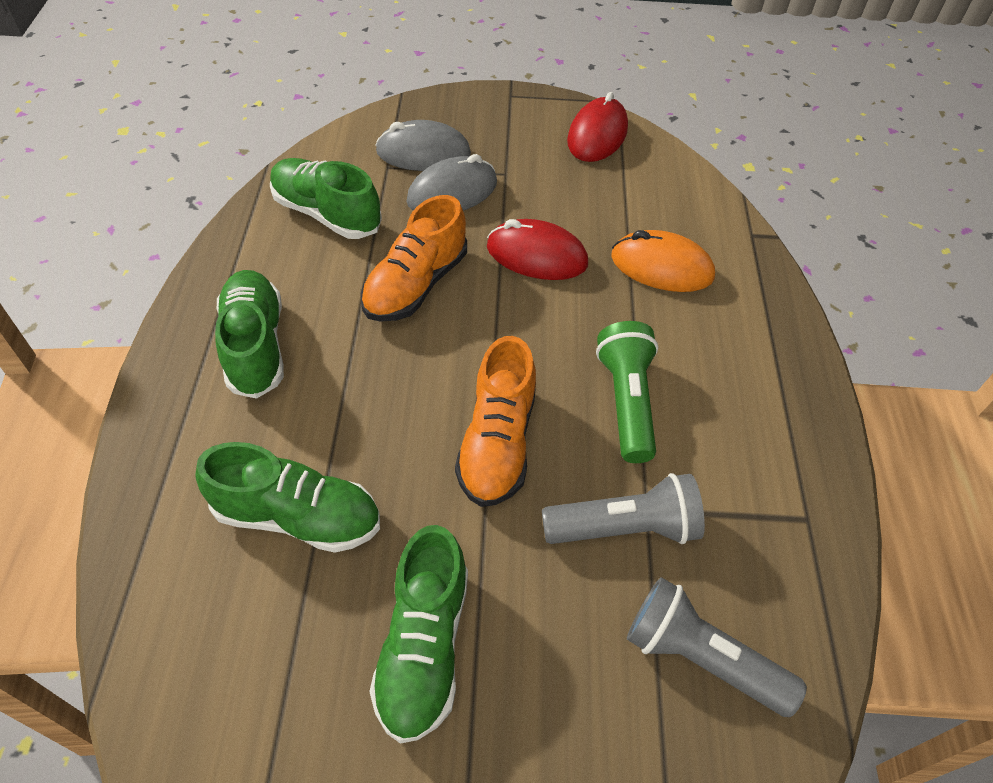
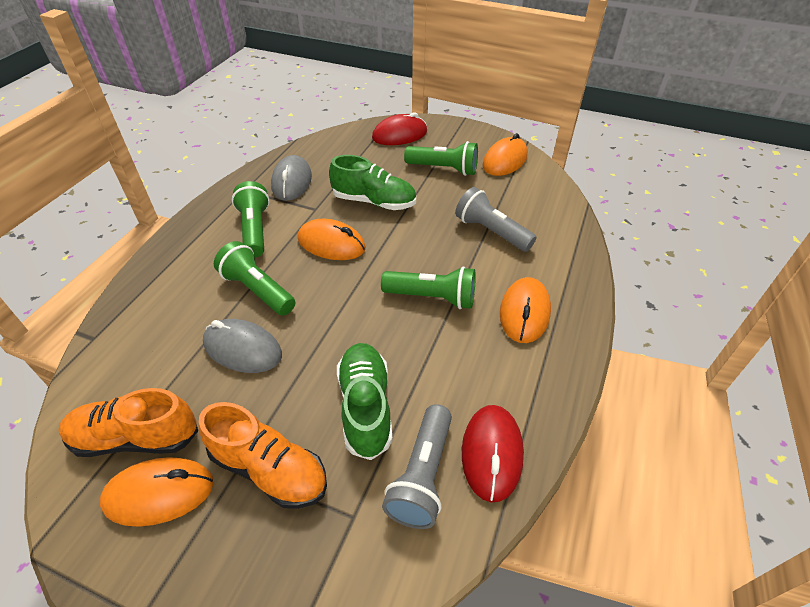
green flashlight: [596,321,658,463] = 1 -> [214,241,296,316] [232,181,270,258] [381,266,476,309] [404,141,478,176] = 4
green shoe: [195,442,380,553] [215,270,284,398] [270,158,382,239] [369,525,468,744] = 4 -> [329,155,416,210] [337,343,393,460] = 2
orange mouse: [611,230,715,292] = 1 -> [100,457,214,527] [298,219,366,260] [483,133,528,176] [500,277,551,343] = 4

